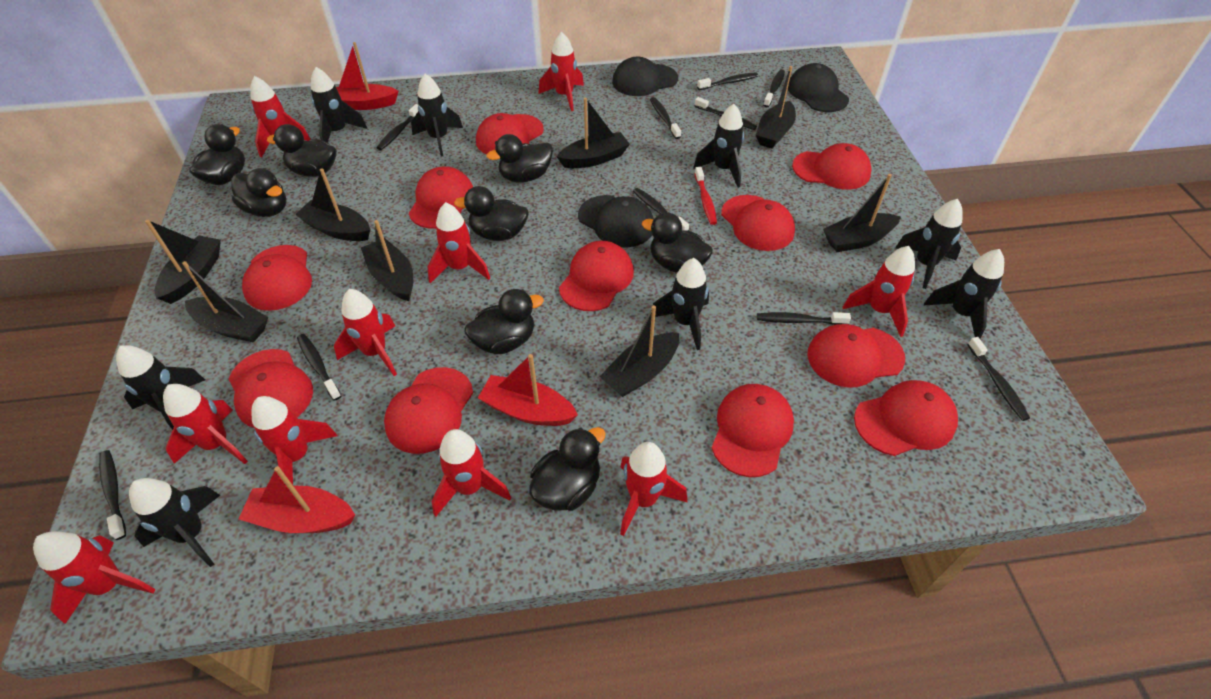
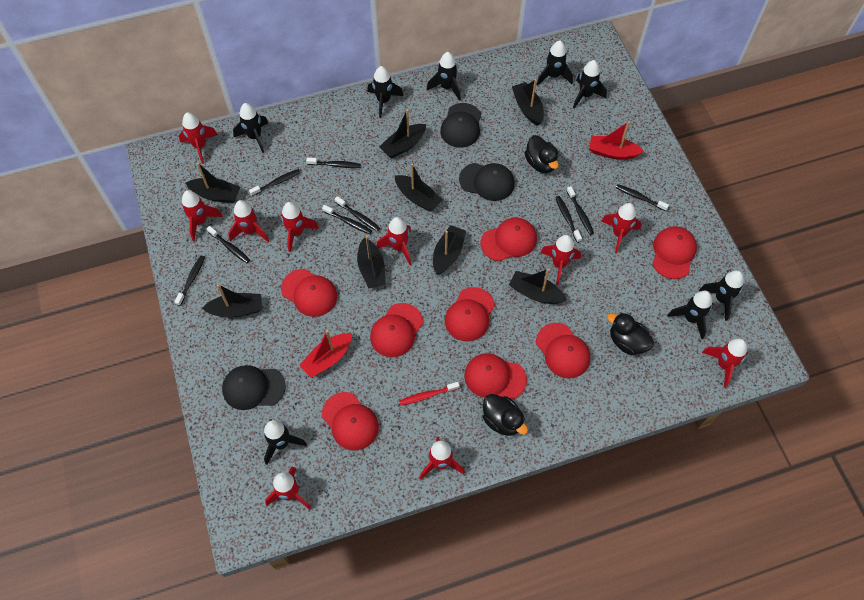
black duck: [189,124,245,185] [231,168,287,217] [267,124,337,177] [454,186,529,241] [464,289,544,354] [486,134,553,182] [529,427,606,511] [642,213,713,273] = 8 -> [483,394,528,436] [524,135,559,173] [607,313,654,356] = 3
black toothbrush: [99,450,126,540] [297,334,341,401] [376,104,419,150] [633,188,689,231] [650,97,681,139] [695,97,757,130] [697,73,758,90] [757,312,851,325] [763,70,785,107] [967,337,1030,421] = 10 -> [175,256,205,306] [207,226,250,263] [249,169,301,196] [306,158,361,168] [322,205,372,234] [335,196,380,232] [555,196,582,243] [567,186,594,235] [616,184,669,211] = 9
red boat: [239,466,355,533] [336,42,399,110] [478,354,578,426] = 3 -> [299,330,352,378] [589,121,644,160] = 2
red cap: [228,349,313,428] [242,245,312,311] [384,367,473,454] [409,166,473,229] [476,113,544,154] [559,241,634,311] [712,384,794,477] [721,195,795,251] [792,143,872,190] [807,324,905,388] [854,380,958,456] = 11 -> [281,269,337,317] [322,392,379,450] [370,303,423,357] [445,287,495,341] [464,353,527,399] [481,218,537,261] [536,323,590,378] [653,226,697,279] = 8

